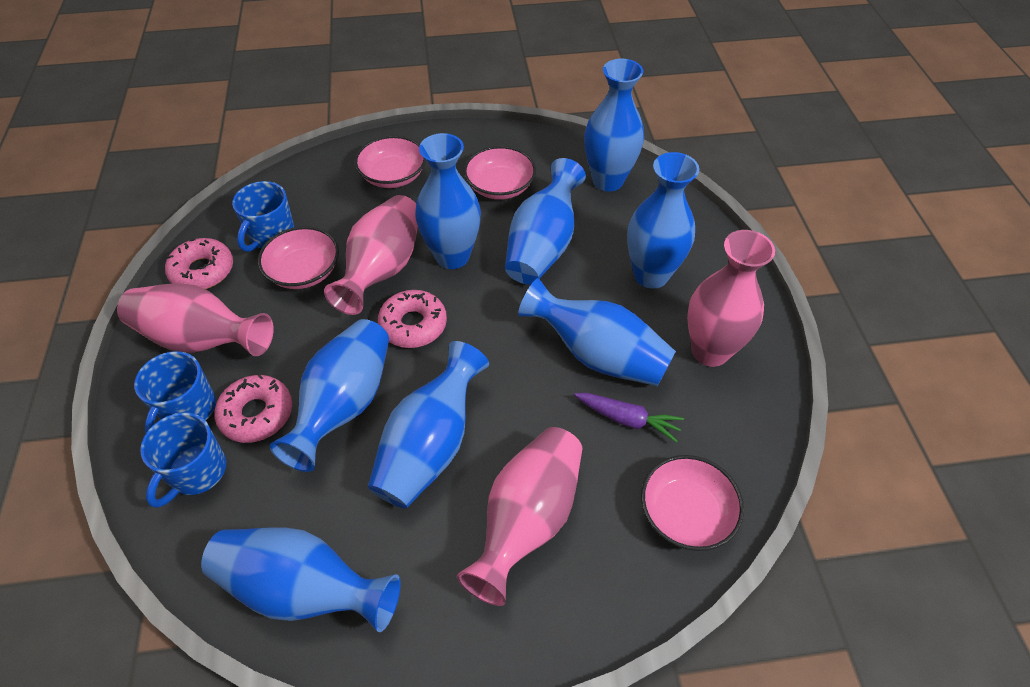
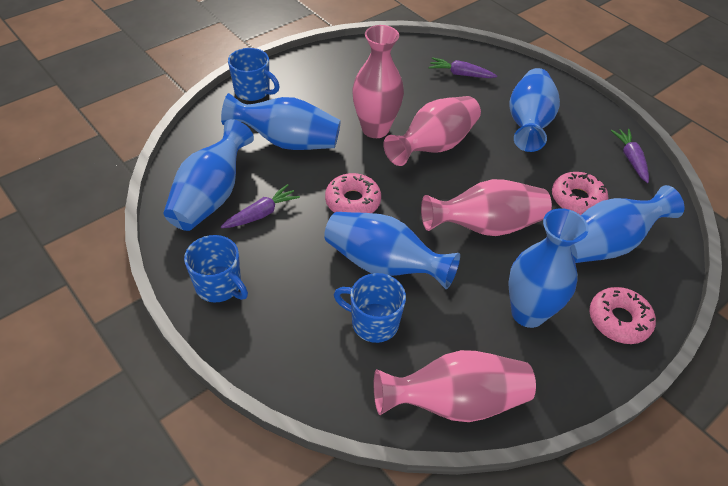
blue vase: [201,528,401,632] [270,319,389,472] [368,341,489,508] [415,133,481,269] [505,158,586,284] [518,278,676,386] [584,59,644,191] [627,152,699,289] = 8 -> [163,119,254,231] [221,93,341,150] [324,212,460,289] [508,208,589,328] [509,68,560,152] [571,185,684,263] = 6
pink bowl: [258,226,339,289] [354,136,426,188] [464,146,536,200] [641,455,744,551] = 4 -> none = 0
purple carrot: [574,393,684,443] = 1 -> [221,184,300,228] [429,57,497,78] [611,129,649,183] = 3

